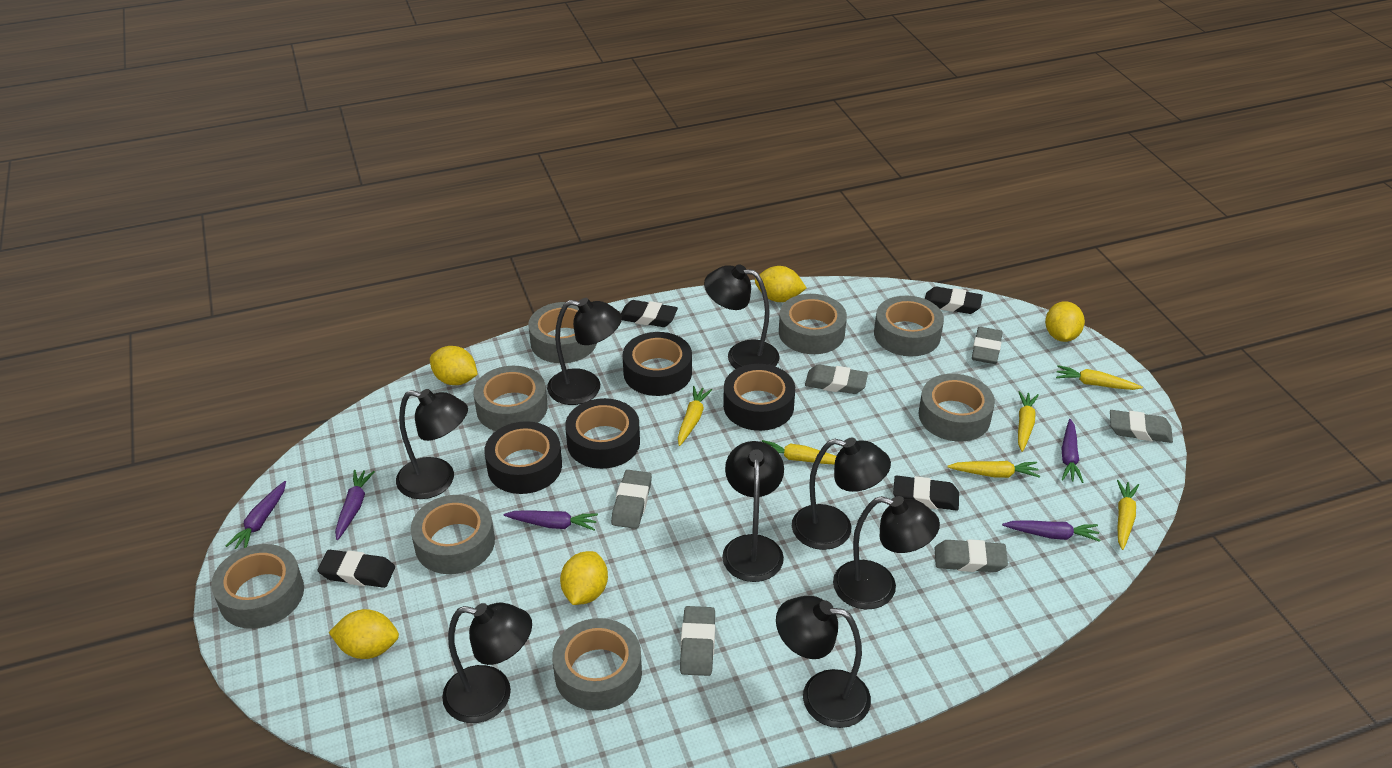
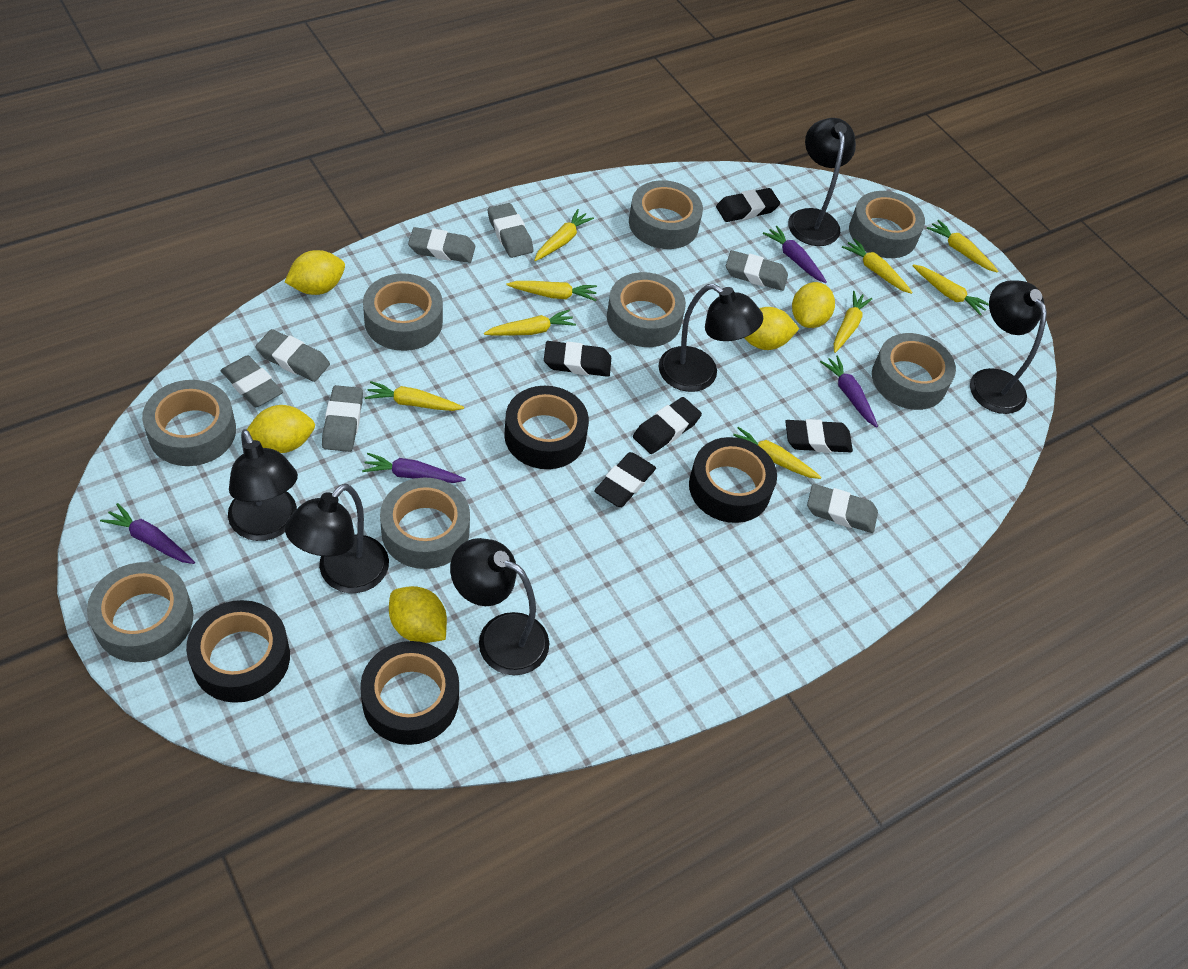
black eraser: [318,550,395,588] [621,300,678,327] [893,476,959,511] [925,287,983,314] = 4 -> [544,341,611,377] [594,452,656,507] [633,397,702,454] [716,188,780,222] [785,419,853,453] = 5
black lamp: [396,389,468,499] [442,602,532,723] [547,298,622,405] [704,264,780,369] [722,441,784,582] [776,596,871,728] [792,438,891,550] [833,496,940,609] = 8 -> [228,429,298,541] [285,484,389,593] [450,538,549,675] [659,284,763,392] [788,118,856,246] [970,280,1047,414] = 6
grey eraser: [611,470,652,529] [680,606,715,676] [805,364,868,394] [935,539,1008,572] [972,327,1003,364] [1110,410,1173,443] = 6 -> [221,355,283,407] [256,329,330,382] [322,385,363,452] [408,227,476,263] [488,203,534,258] [726,250,788,291] [807,484,878,533] = 7
purple carrot: [226,481,286,549] [335,470,375,540] [504,510,598,530] [1002,520,1101,542] [1061,419,1084,483] = 5 -> [100,503,195,564] [362,453,466,483] [762,226,827,283] [820,355,878,427] = 4
yellow carrot: [678,386,712,446] [762,440,836,465] [947,461,1040,478] [1018,391,1039,452] [1056,365,1143,390] [1117,480,1139,550] = 6 -> [365,381,464,411] [484,310,576,336] [506,281,597,301] [534,209,594,261] [733,427,822,479] [834,291,873,353] [842,238,913,294] [912,264,989,316] [927,220,998,273] = 9

